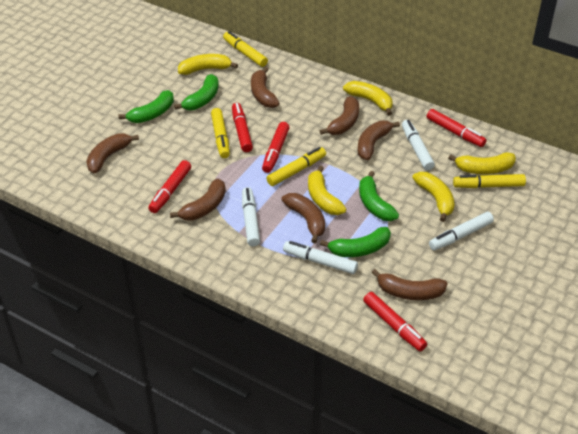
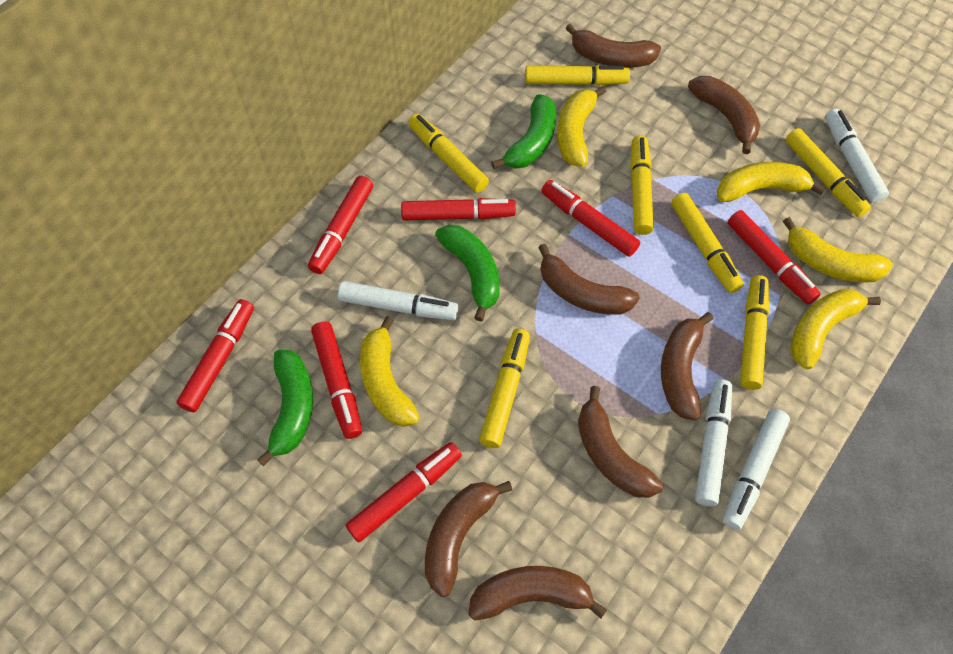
green banana: [119,90,174,123] [174,74,219,110] [320,227,391,257] [359,171,399,221] = 4 -> [257,350,313,466] [435,225,500,321] [491,94,556,169] = 3
red marker: [148,160,191,213] [232,103,253,152] [262,122,290,173] [363,292,427,351] [427,109,486,147] = 5 -> [176,299,254,412] [308,176,373,274] [311,321,362,439] [345,442,462,542] [401,198,516,221] [541,180,640,257] [728,210,821,304] = 7
yellow marker: [211,108,230,158] [223,31,268,67] [267,147,326,186] [453,174,526,188] = 4 -> [409,114,489,193] [479,329,530,448] [525,65,630,86] [630,135,654,235] [671,193,744,293] [740,275,769,390] [785,128,871,217] = 7

